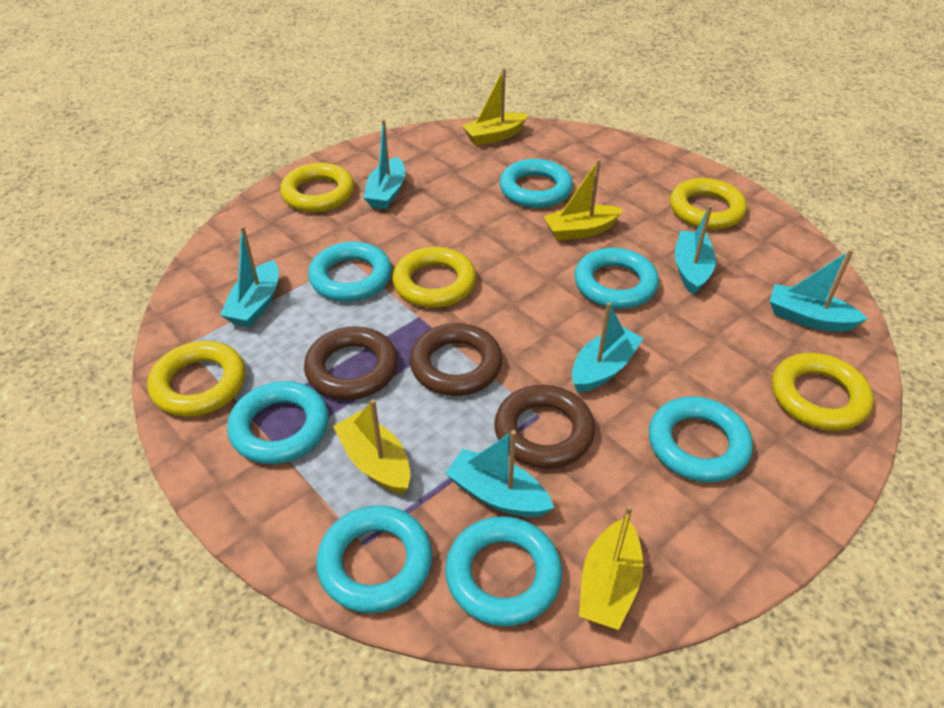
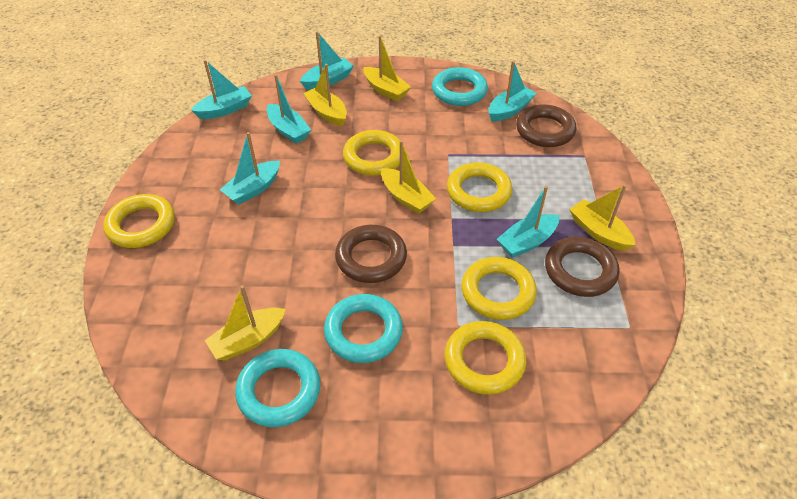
turquoise ring: [227,381,329,464] [308,241,392,302] [316,505,432,613] [445,516,562,627] [500,159,573,208] [574,248,659,309] [649,397,753,482] = 7 -> [235,349,320,427] [324,294,403,363] [432,67,488,106] = 3
yellow boat: [333,399,411,494] [462,68,528,146] [543,159,623,241] [579,505,643,630] = 4 -> [205,285,286,361] [303,64,347,126] [363,35,411,101] [381,140,436,214] [569,184,635,251] = 5

